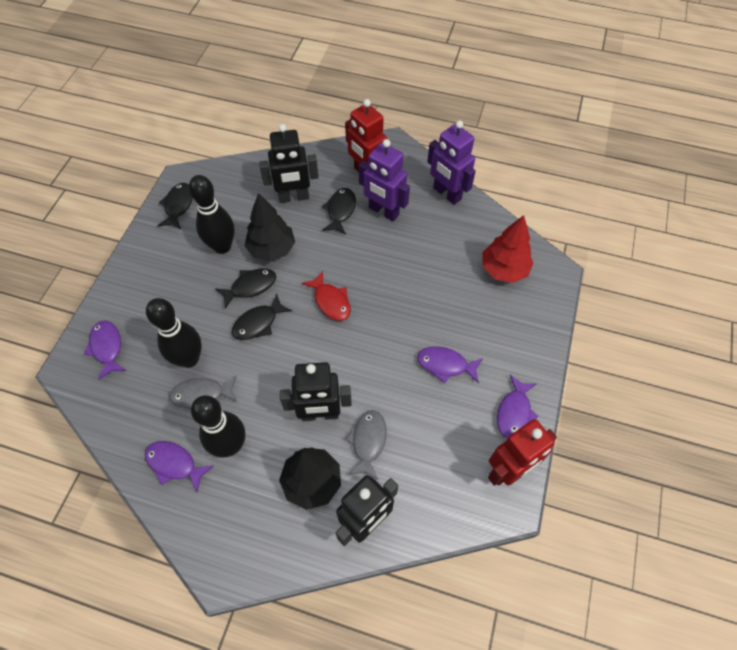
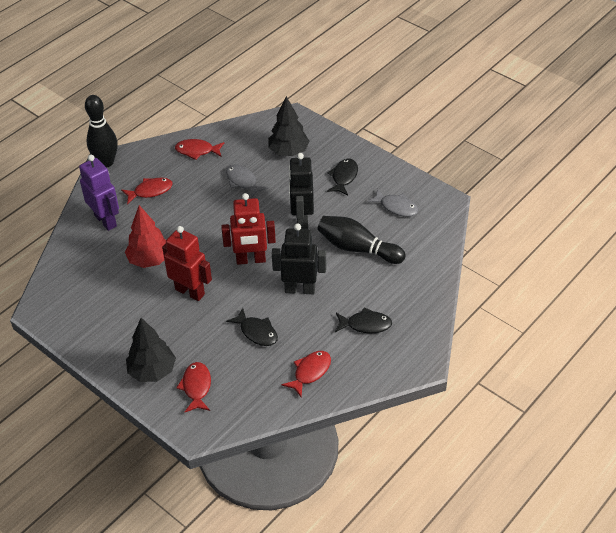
black bowling pin: [146,298,202,368] [189,175,235,254] [191,395,245,458] = 3 -> [85,95,117,168] [317,216,406,264] = 2
black fish: [158,183,193,229] [215,268,276,309] [232,294,292,340] [322,188,356,235] = 4 -> [226,308,278,346] [327,159,358,195] [335,307,392,333] = 3
black robot: [259,124,319,203] [280,362,352,421] [336,475,398,546] = 3 -> [272,223,326,294] [289,153,314,229] = 2
purple fish: [84,320,126,380] [145,441,214,493] [417,346,483,384] [497,375,538,439] = 4 -> none = 0
purple robot: [359,139,410,221] [427,120,476,205] = 2 -> [79,155,119,231] = 1
red fish: [302,271,351,321] = 1 -> [121,178,173,204] [175,139,224,160] [176,362,211,413] [281,351,331,397] = 4

